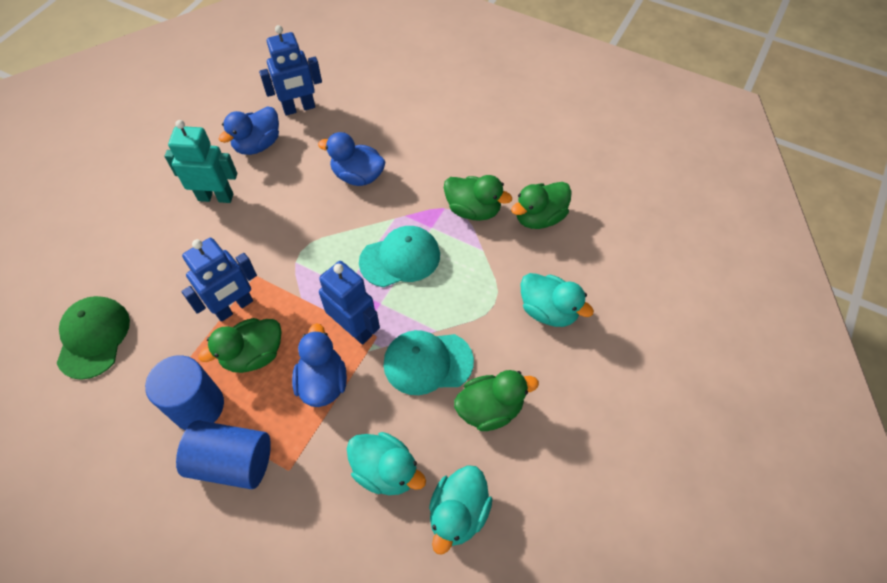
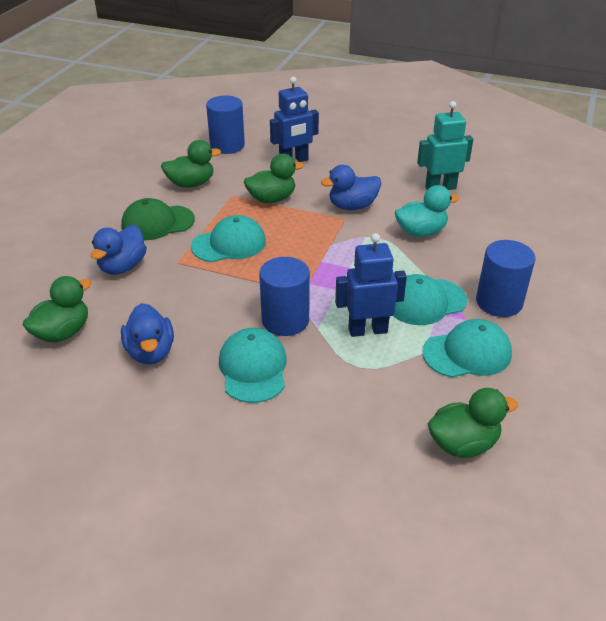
blue cylinder: [145,356,224,430] [176,420,271,489] = 2 -> [206,95,245,154] [259,257,310,336] [476,240,535,317] = 3
blue robot: [181,238,257,322] [259,25,322,115] [319,261,380,345] = 3 -> [270,77,319,162] [335,233,407,337] = 2
turquoise cap: [359,226,440,287] [383,330,474,395] = 2 -> [191,215,266,262] [219,328,287,403] [393,274,467,325] [422,319,512,378] = 4
turquoise duck: [347,432,426,495] [429,465,493,555] [521,273,594,327] = 3 -> [395,185,459,237] = 1

